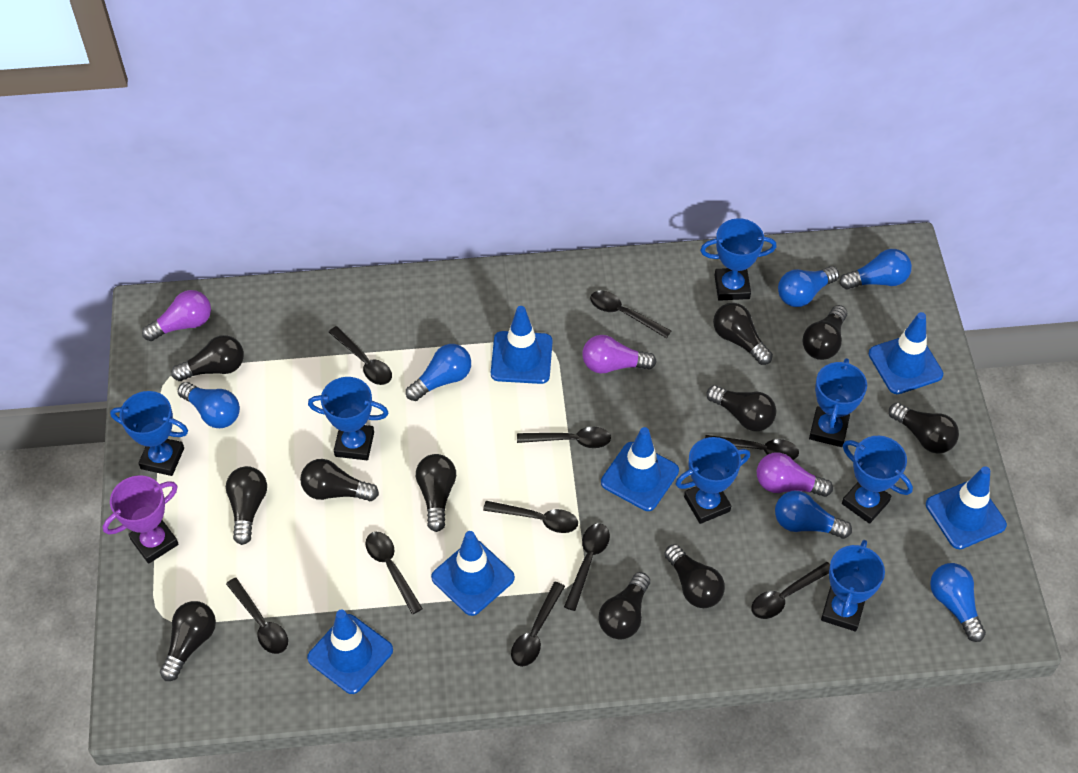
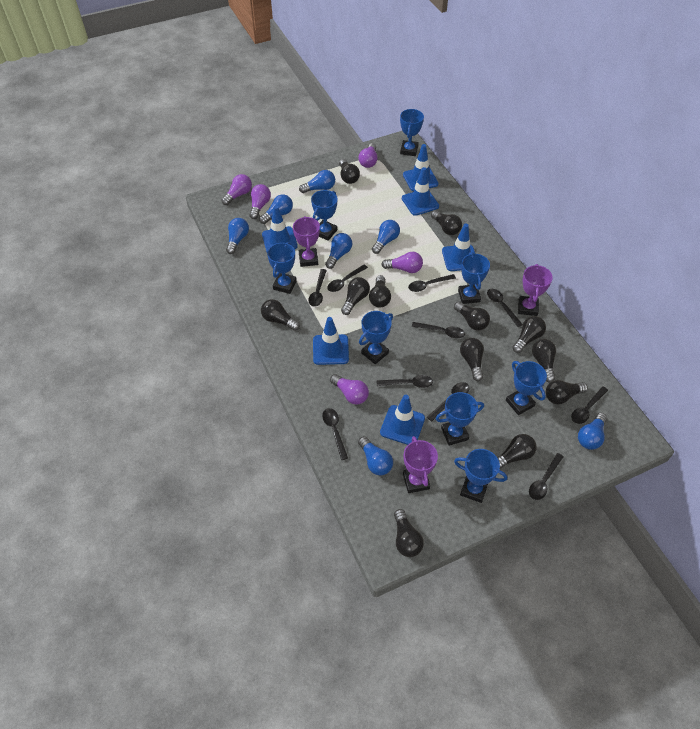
black light bulb: [160,601,216,681] [171,335,244,381] [226,466,267,545] [300,459,379,501] [416,454,456,532] [599,572,650,640] [664,544,725,608] [707,385,776,431] [713,303,773,365] [803,305,847,360] [889,402,959,454] = 11 -> [261,299,300,331] [339,159,360,184] [341,277,370,315] [369,275,391,308] [394,509,424,557] [431,210,462,235] [454,301,490,331] [460,338,484,381] [497,434,537,470] [512,316,546,353] [532,339,556,383] [546,380,588,405] = 12
blue light bulb: [178,382,240,428] [406,344,471,401] [775,491,852,539] [778,266,839,307] [839,249,912,289] [930,563,986,642] = 6 -> [226,218,249,254] [259,194,293,224] [299,170,335,193] [325,233,352,269] [358,436,393,476] [372,220,400,254] [578,413,607,450] = 7
blue trophy: [110,391,188,476] [308,377,389,460] [676,437,750,524] [700,218,776,301] [809,358,867,447] [821,540,885,631] [842,436,913,524] = 7 -> [267,242,297,294] [311,190,337,241] [359,311,393,364] [400,109,424,156] [436,392,484,446] [454,449,507,503] [458,252,490,304] [506,361,547,415] = 8
purple light bulb: [142,290,211,341] [582,335,657,374] [757,452,833,497] = 3 -> [222,174,252,205] [249,184,271,219] [330,374,369,405] [358,143,378,168] [381,252,423,273] = 5
purple trophy: [103,475,179,564] = 1 -> [293,216,320,267] [403,436,438,493] [518,264,553,316] = 3

